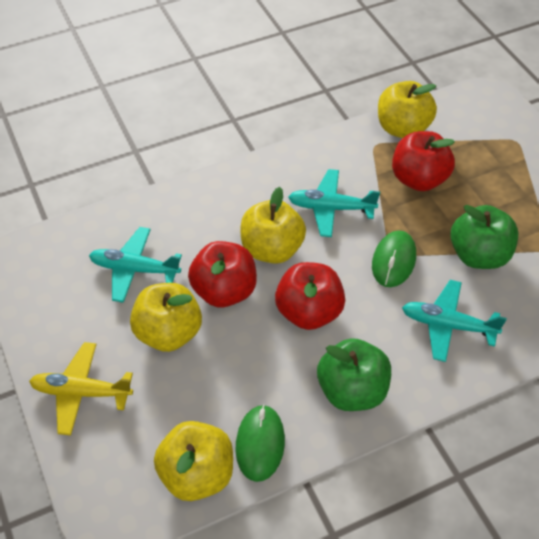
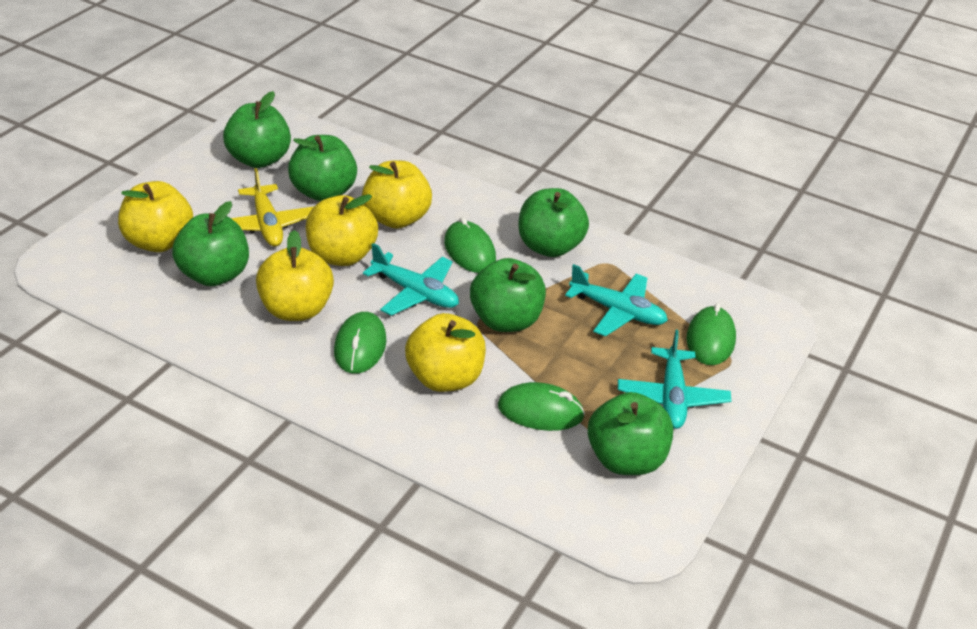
green apple: [317,338,391,411] [451,205,518,269] = 2 -> [172,201,249,286] [223,91,291,168] [288,135,357,201] [470,258,546,332] [518,188,589,257] [588,392,673,475] = 6
green mouse: [235,404,285,482] [372,230,416,287] = 2 -> [334,312,386,374] [444,217,496,273] [498,382,585,431] [687,303,736,365] = 4
red apple: [188,241,257,307] [275,262,345,330] [392,131,455,191] = 3 -> none = 0
yellow apple: [130,283,202,352] [154,421,233,501] [241,187,306,264] [378,81,437,138] = 4 -> [118,181,193,252] [256,230,334,321] [306,194,378,266] [362,161,432,229] [405,313,486,392] = 5

